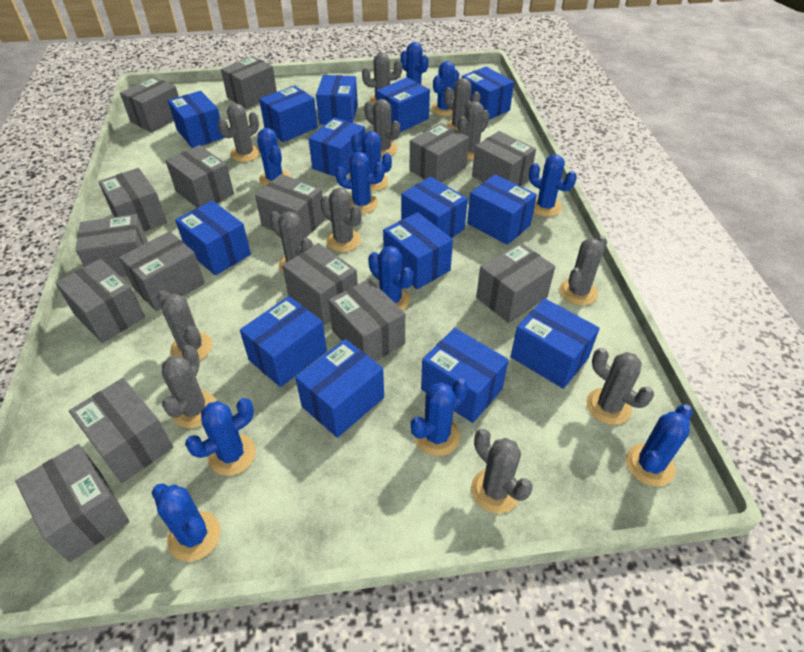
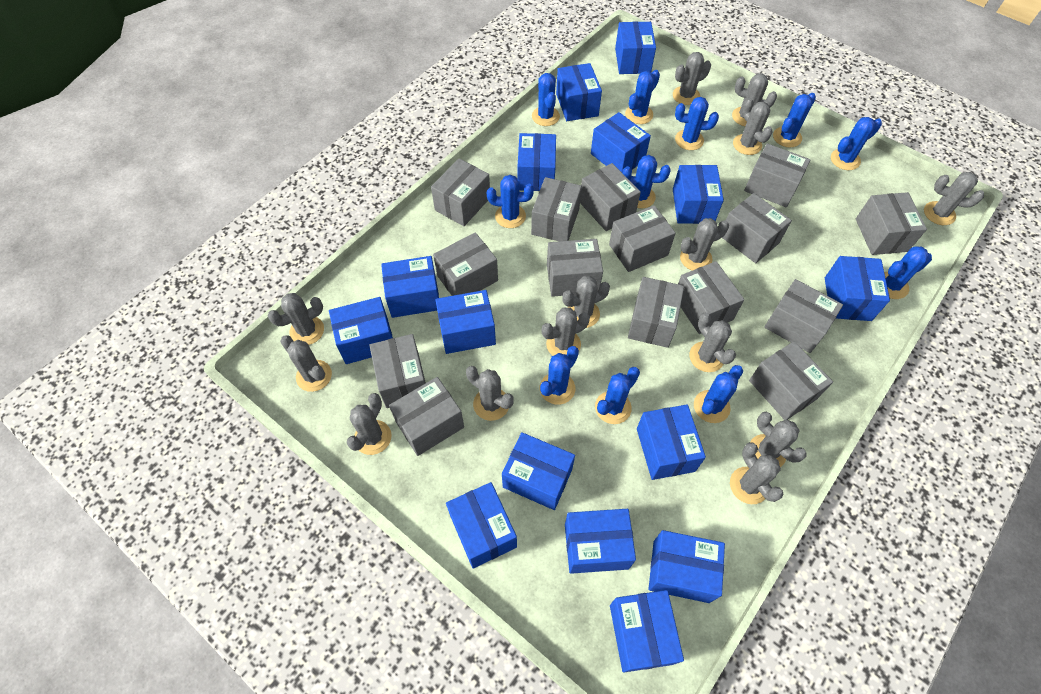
blue box: [168,91,225,148] [175,201,251,275] [240,296,327,387] [259,85,318,142] [295,339,384,438] [309,118,365,177] [316,75,358,125] [376,77,430,132] [383,212,453,289] [401,177,468,238] [421,328,509,423] [462,67,514,120] [467,175,537,245] [511,298,600,389] = 14 -> [329,297,393,364] [381,256,439,318] [435,290,496,354] [446,482,517,568] [502,432,575,510] [518,133,556,191] [556,63,602,121] [565,509,636,574] [591,112,651,172] [610,590,684,673] [615,22,656,74] [637,404,706,480] [649,530,725,603] [673,165,724,224] [825,256,890,321] = 15
grey cactus: [157,290,212,361] [162,345,216,428] [218,103,260,162] [270,211,313,274] [321,188,362,252] [362,53,402,105] [364,99,400,157] [444,78,480,132] [458,101,489,160] [471,429,533,513] [559,236,607,305] [587,348,654,425] = 12 -> [268,293,324,345] [280,335,332,392] [347,393,392,455] [466,366,514,421] [542,307,590,356] [562,276,610,328] [673,52,711,105] [680,218,729,271] [690,313,736,372] [730,442,783,504] [732,73,777,126] [733,98,773,155] [750,412,807,467] [924,172,984,225] = 14

